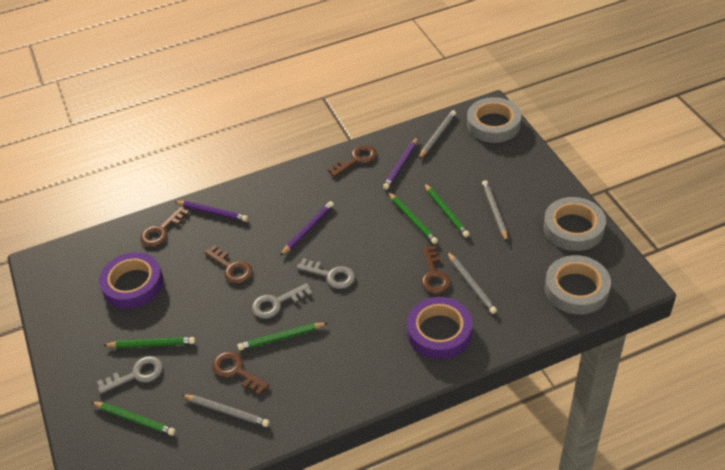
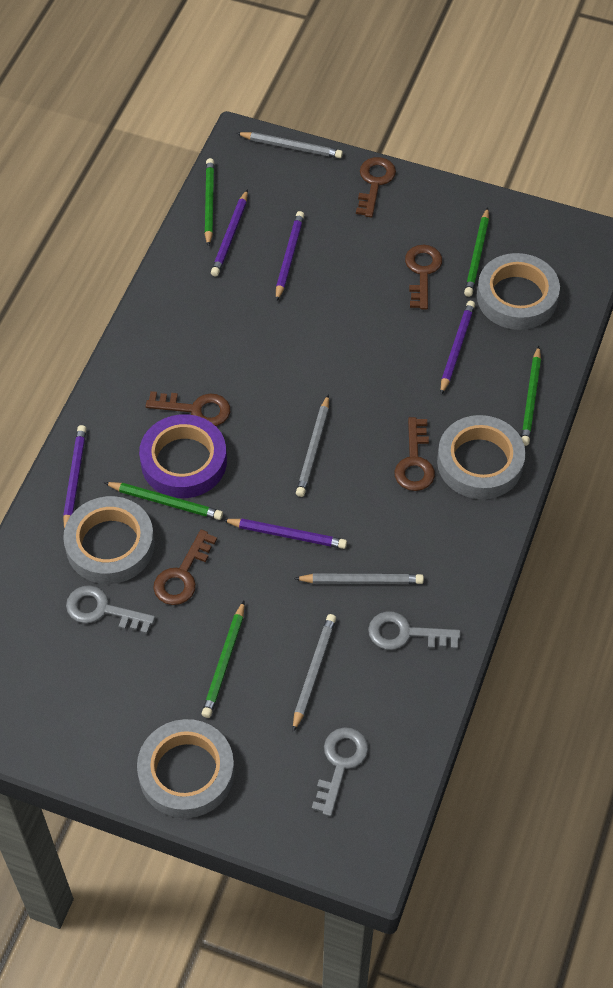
grey tape: [467,97,521,143] [543,197,606,251] [545,255,611,314] = 3 -> [63,496,155,584] [137,719,234,818] [437,415,525,499] [477,253,560,330] = 4
purple pencil: [174,201,248,221] [280,201,334,256] [383,137,418,190] = 3 -> [63,425,87,529] [211,189,248,277] [222,518,347,549] [276,211,304,302] [440,301,475,395] = 5
purple tape: [99,252,164,309] [407,297,473,359] = 2 -> [139,414,227,498] = 1

